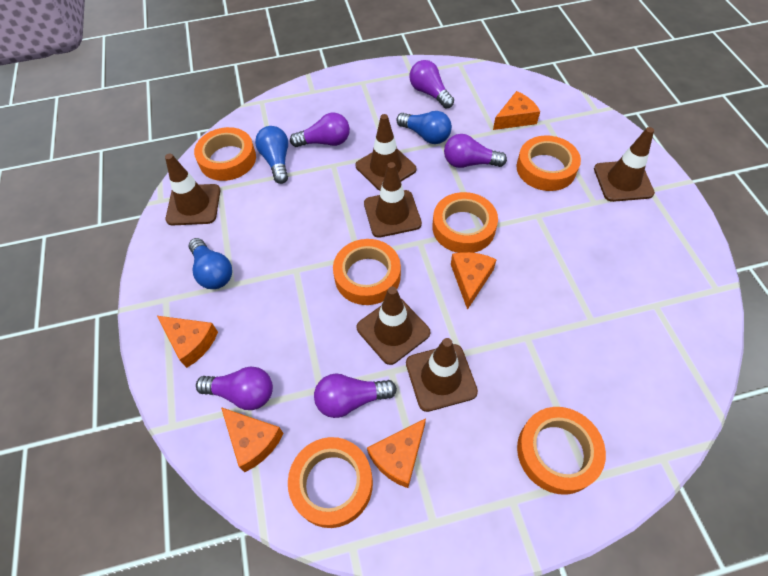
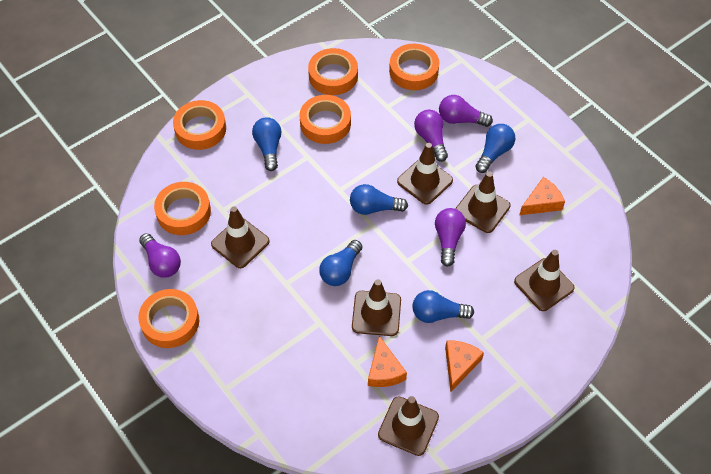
blue light bulb: [188,238,232,289] [255,126,288,184] [396,111,452,144] = 3 -> [252,117,282,171] [319,240,362,286] [350,184,408,215] [412,290,474,323] [475,124,515,173] = 5
orange cheese: [157,316,218,368] [221,407,284,472] [367,418,426,488] [451,252,497,310] [493,91,540,130] = 5 -> [368,336,407,387] [445,340,484,392] [520,177,565,215] = 3
purple light bulb: [196,366,273,410] [290,113,350,147] [314,373,397,418] [409,60,454,109] [444,134,507,168] = 5 -> [139,233,181,278] [414,110,448,162] [435,208,466,267] [439,95,493,127] = 4

